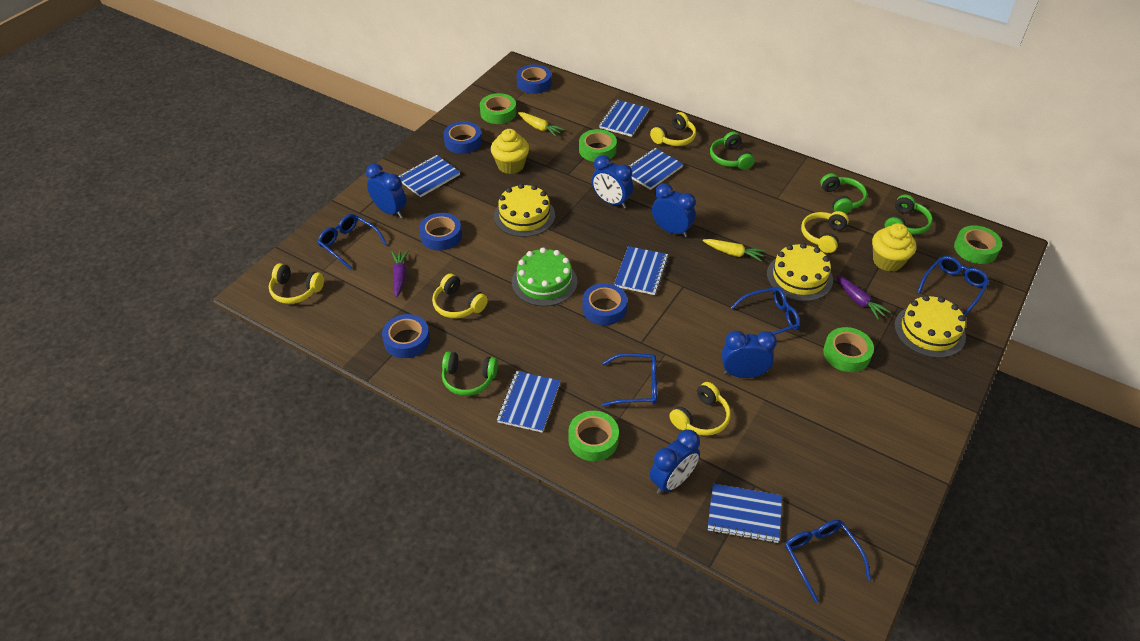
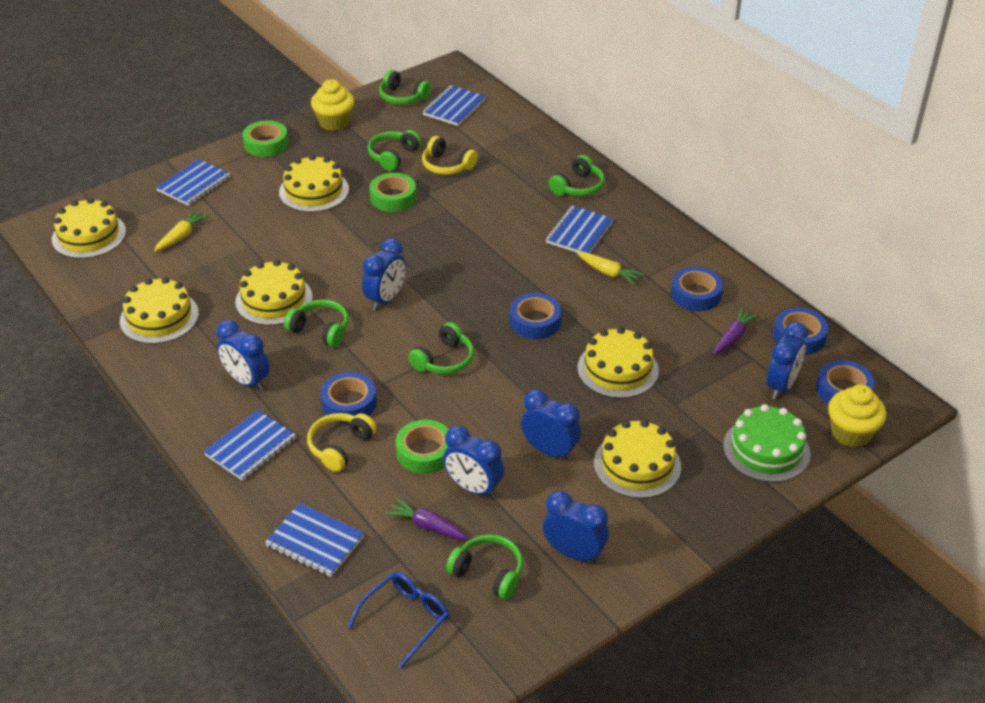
blue clock: [366,164,406,218] [592,155,633,209] [650,430,700,494] [652,183,696,237] [722,331,777,378] = 5 -> [216,320,270,391] [362,238,406,311] [443,426,504,498] [521,389,581,461] [543,491,609,564] [766,322,808,399] = 6
blue glasses: [318,214,387,270] [602,353,657,407] [730,287,800,335] [785,520,871,603] [917,256,990,316] = 5 -> [347,572,449,669] = 1
blue notebook: [399,155,460,197] [497,371,560,433] [599,100,649,137] [614,246,669,295] [628,148,683,190] [708,484,782,543] = 6 -> [156,159,230,206] [203,410,296,481] [265,503,364,577] [422,85,486,126] [546,205,614,253] = 5
green headphones: [442,351,498,396] [710,132,755,170] [820,173,867,214] [884,194,933,235] = 4 -> [284,299,349,347] [368,130,421,171] [379,70,431,105] [408,322,474,374] [446,535,523,600] [549,155,605,196] = 6
green tape: [480,93,516,124] [568,411,619,461] [579,129,617,162] [823,327,874,372] [954,225,1002,264] = 5 -> [243,120,288,157] [369,173,416,212] [396,420,449,474] = 3
yellow cake: [494,184,555,237] [767,243,833,301] [894,295,966,358] = 3 -> [52,198,126,259] [120,277,199,344] [235,260,313,326] [279,155,349,212] [577,327,659,398] [594,420,681,498] = 6
yellow headphones: [269,263,324,304] [432,274,488,318] [650,112,696,146] [669,382,731,436] [801,211,849,253] = 5 -> [307,413,376,472] [422,136,478,175] = 2

